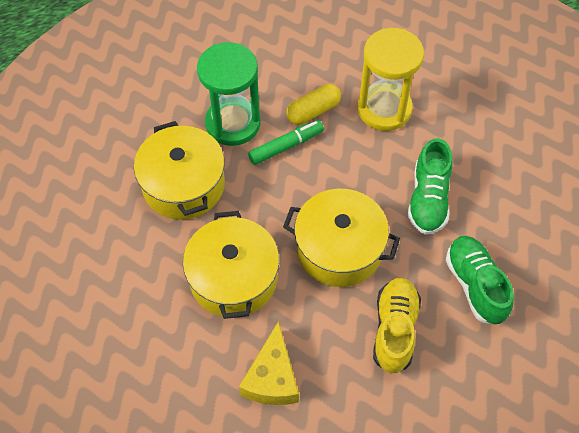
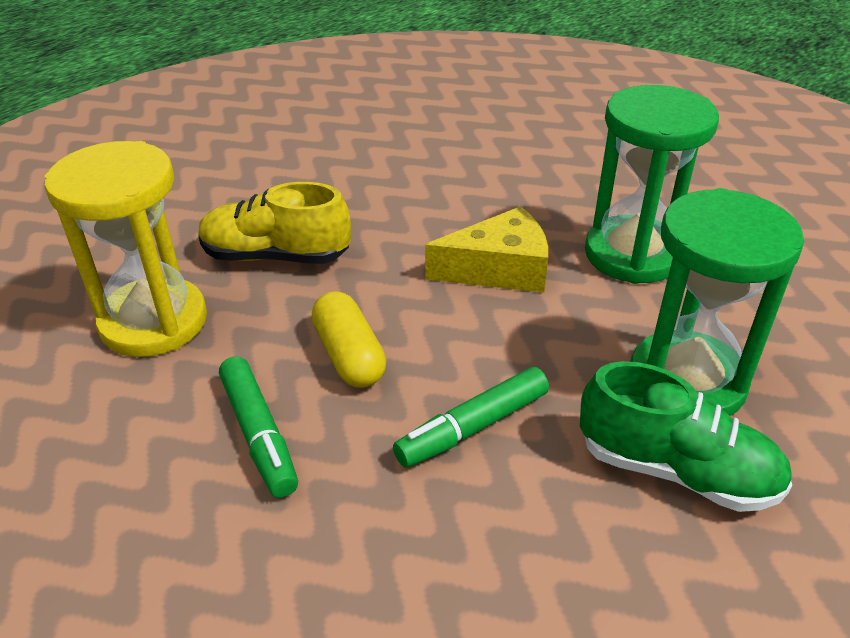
green hourglass: [197,42,261,146] = 1 -> [585,85,719,284] [630,188,804,416] = 2
green marker: [248,120,324,165] = 1 -> [219,356,298,498] [393,367,549,468] = 2
green shoe: [408,138,453,235] [446,236,514,324] = 2 -> [580,361,792,512] = 1
yellow pot: [134,121,225,220] [183,211,279,319] [283,189,400,287] = 3 -> none = 0

